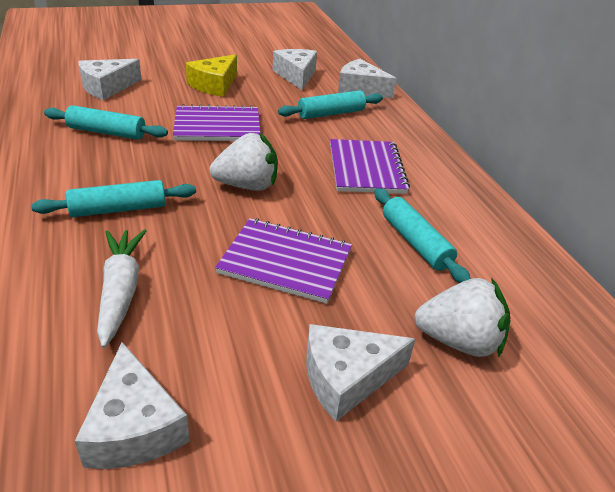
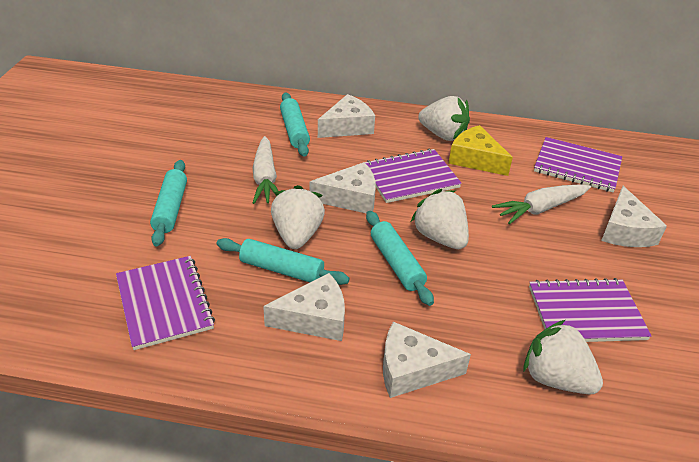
purple notebook: [173,104,261,141] [215,218,352,304] [330,139,410,194] = 3 -> [116,256,215,350] [365,149,462,203] [529,278,651,342] [534,137,622,192] = 4
white carrot: [97,229,146,348] = 1 -> [253,136,278,204] [492,184,591,224] = 2
white strawberry: [209,133,278,191] [414,278,511,358] = 2 -> [271,185,325,249] [411,189,469,249] [418,96,470,141] [524,320,603,394] = 4

